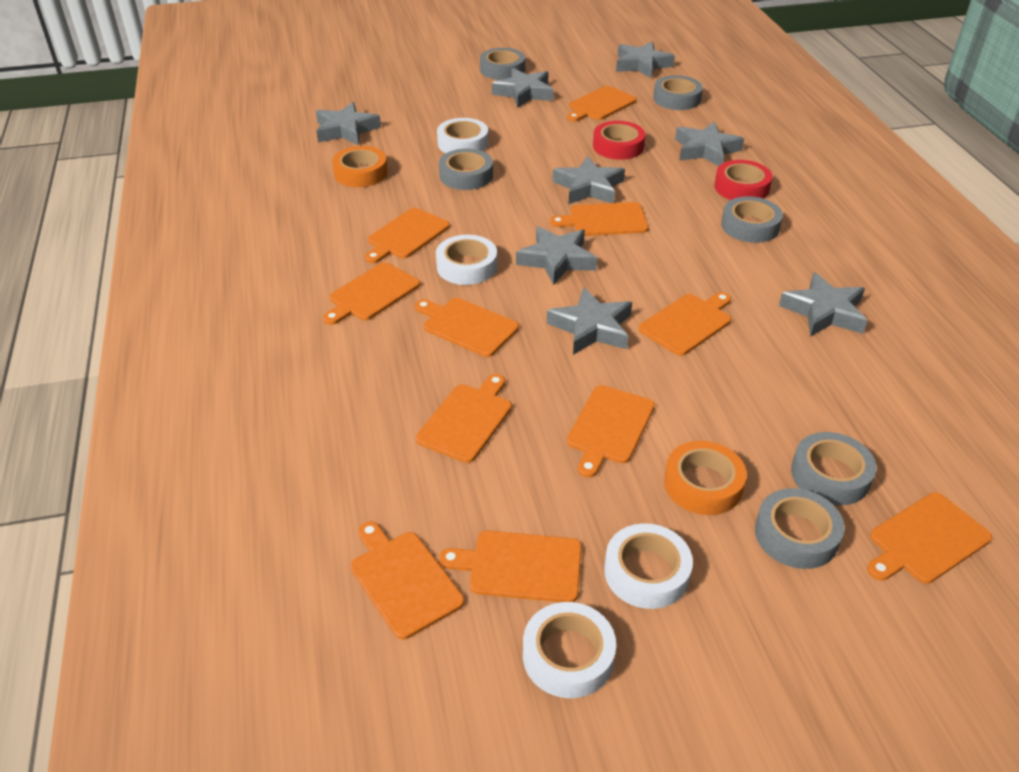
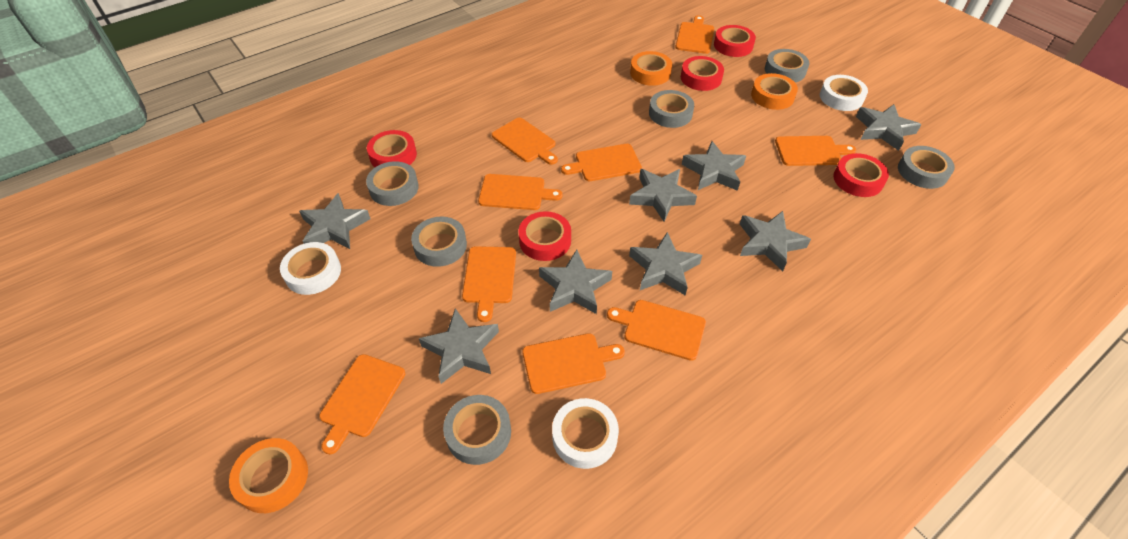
orange cutting board: [323,262,420,325] [351,522,464,639] [365,208,450,263] [415,298,519,357] [416,374,512,463] [439,531,582,602] [550,202,648,236] [567,86,637,122] [567,385,655,478] [639,292,731,356] [867,492,992,584] = 11 -> [319,354,405,454] [462,246,516,322] [478,174,563,210] [492,118,558,165] [522,333,625,394] [561,144,642,181] [607,300,706,361] [675,15,714,54] [775,136,856,166] = 9
orange tape: [332,146,388,187] [664,441,747,515] = 2 -> [229,438,308,513] [630,51,672,86] [751,73,798,110] = 3
red tape: [593,121,645,160] [714,160,773,200] = 2 -> [367,130,417,167] [518,211,571,261] [681,56,724,91] [714,25,756,57] [833,153,889,197] = 5
white tape: [436,235,497,285] [437,118,488,153] [523,602,616,698] [604,523,693,609] = 4 -> [280,242,341,295] [552,398,619,469] [820,75,868,111] = 3

